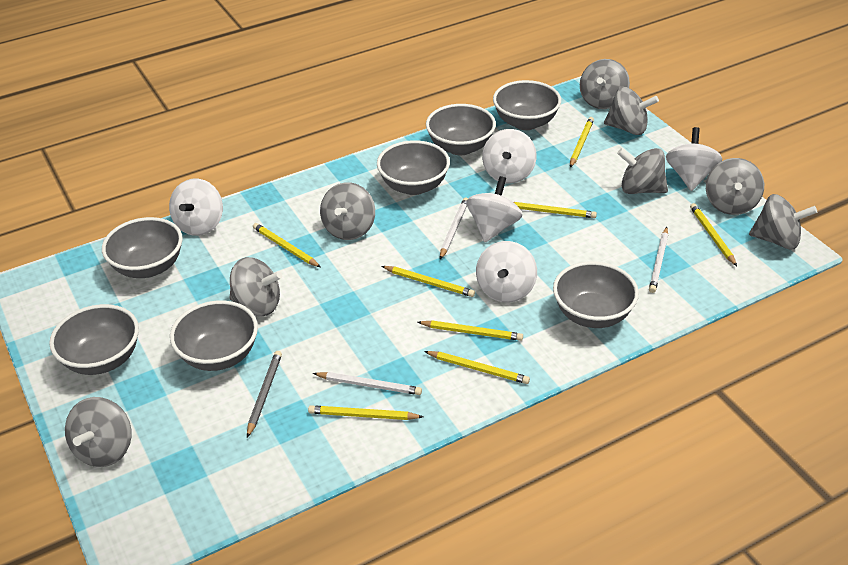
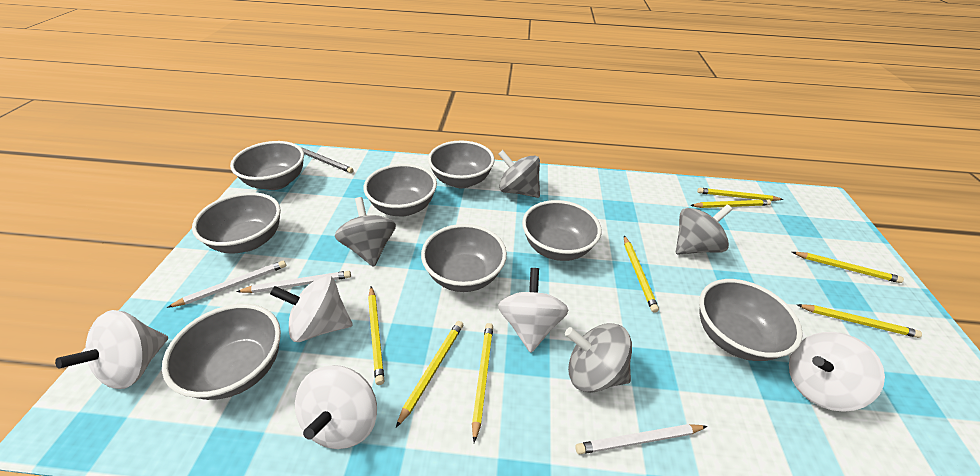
grey bowl: [49,304,139,375] [102,217,183,278] [170,300,258,371] [377,140,450,195] [426,104,496,155] [493,80,561,130] [553,261,639,328] = 7 -> [162,304,281,400] [192,192,281,253] [230,141,304,190] [363,164,437,216] [421,224,507,292] [428,141,495,188] [522,200,601,261] [699,279,803,361] = 8
grey spinning top: [65,397,132,467] [229,257,282,316] [320,182,375,240] [580,59,630,109] [604,87,659,135] [617,148,668,194] [706,158,764,215] [749,194,817,249] = 8 -> [335,197,396,267] [498,150,540,198] [565,323,632,393] [676,205,733,255] = 4

